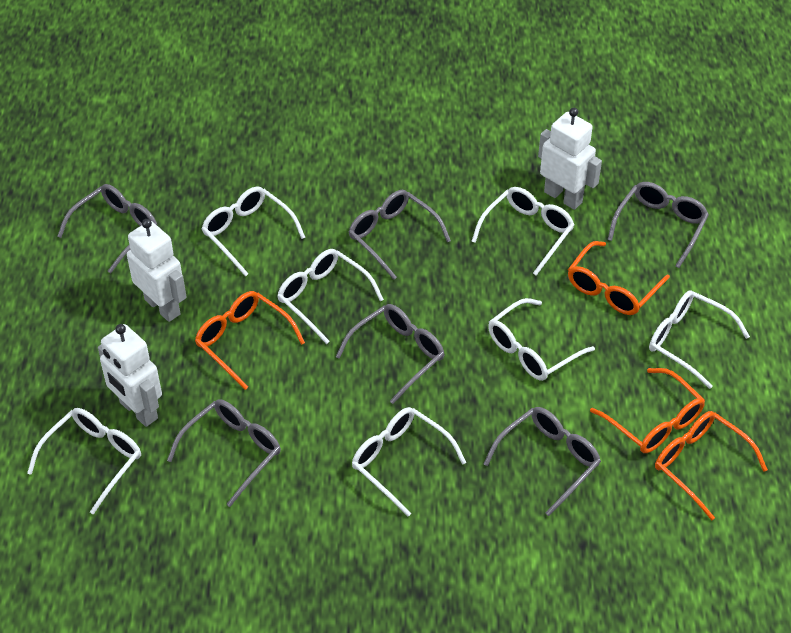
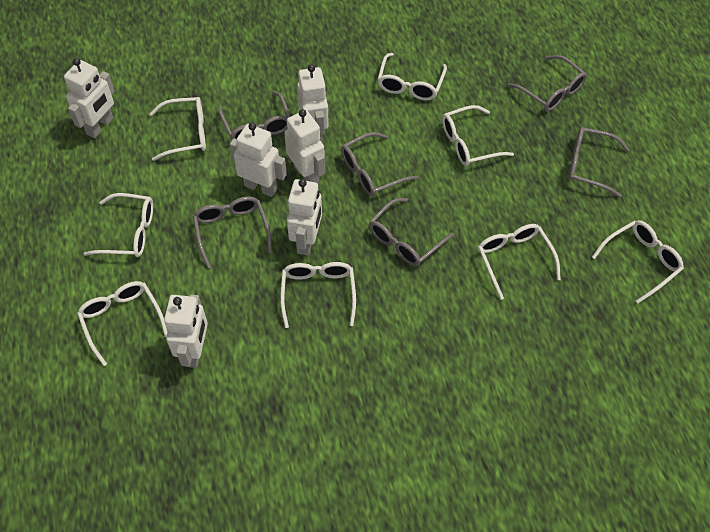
orange glasses: [195,291,305,390] [568,241,670,315] [590,368,705,453] [655,411,768,521] = 4 -> none = 0
white glasses: [27,408,141,515] [202,186,306,276] [277,249,384,344] [352,407,466,517] [471,187,574,276] [488,298,595,381] [649,290,750,389] = 7 -> [77,281,167,366] [84,193,153,257] [149,97,206,161] [280,262,356,328] [378,53,447,101] [442,105,514,166] [478,224,561,300] [592,220,684,303] = 8
white robot: [98,324,162,427] [127,219,187,322] [538,108,602,210] = 3 -> [64,58,115,138] [164,294,208,368] [230,122,287,197] [284,109,325,184] [287,179,322,255] [297,64,329,142] = 6

